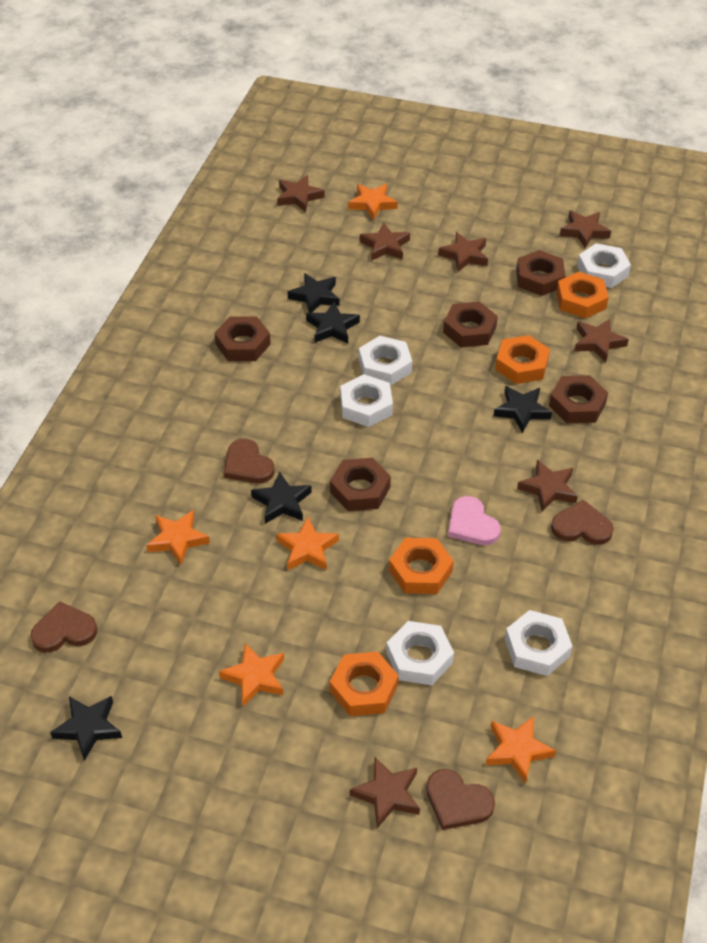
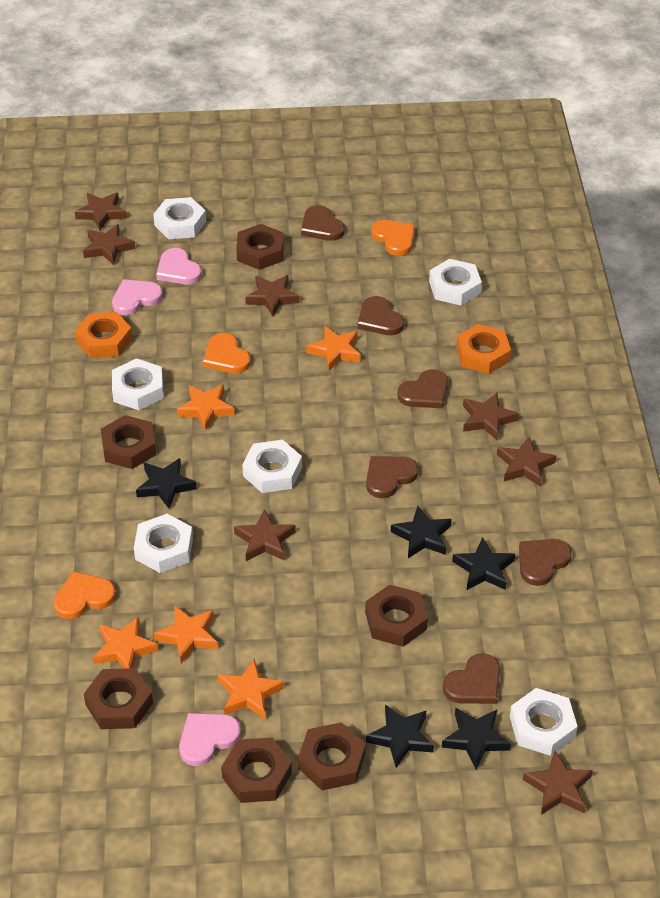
brown heart: [30,601,97,653] [224,439,274,484] [426,769,495,830] [551,500,614,545] = 4 -> [301,205,345,241] [358,296,404,335] [366,456,418,498] [398,369,448,408] [443,653,500,704] [519,539,572,586] = 6
brown nut: [214,317,271,361] [330,458,391,511] [443,302,498,348] [516,250,565,296] [549,375,608,423] = 5 -> [84,668,153,729] [101,415,156,469] [221,737,292,803] [236,224,284,270] [298,722,366,791] [365,584,428,647] = 6
orange heart: none = 0 -> [53,571,116,619] [203,333,251,373] [371,220,415,256] = 3
orange nut: [330,652,399,716] [389,538,454,594] [495,335,550,384] [556,272,609,319] = 4 -> [75,312,132,358] [456,324,511,374] = 2
pink heart: [448,496,501,545] = 1 -> [112,279,163,315] [156,248,202,285] [179,713,241,766] = 3
white nut: [340,374,393,427] [359,336,412,386] [386,621,454,685] [505,610,573,676] [577,243,631,288] = 5 -> [112,358,164,410] [134,514,193,573] [153,197,206,239] [242,440,302,493] [429,259,482,306] [510,688,578,756] = 6

